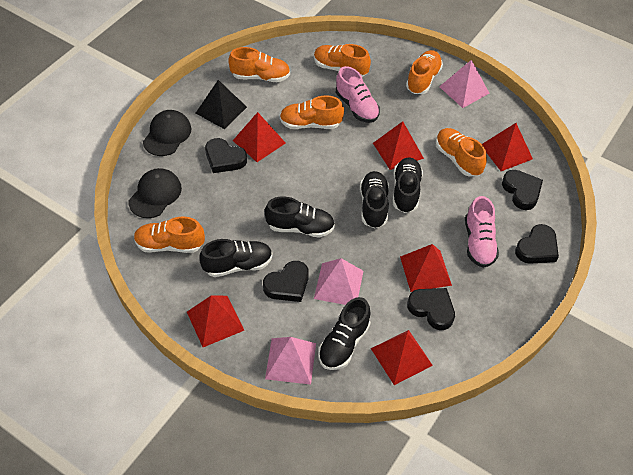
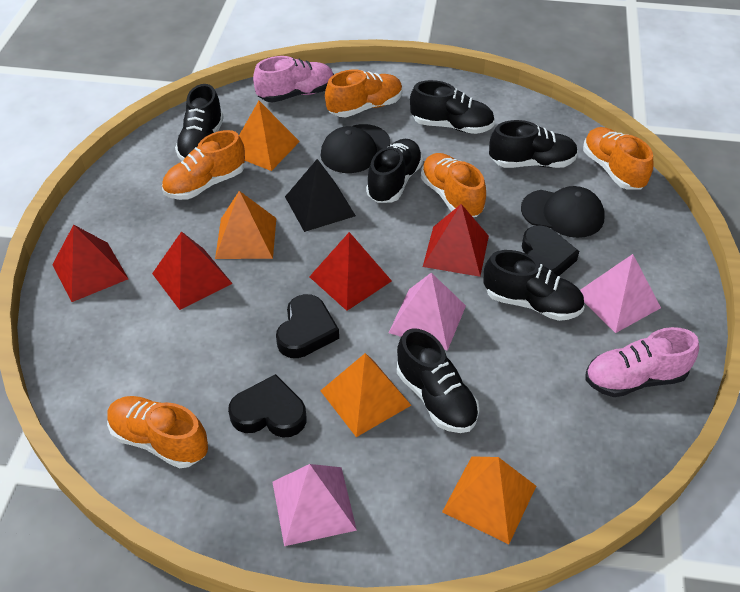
black heart: [205,138,247,173] [263,261,309,302] [407,288,455,330] [502,170,543,210] [515,224,559,264] = 5 -> [228,374,307,438] [276,294,339,358] [522,225,579,276] = 3
black shoe: [199,239,273,277] [265,197,335,238] [318,297,370,370] [360,171,389,228] [393,157,423,213] = 5 -> [175,84,224,161] [366,139,423,203] [397,328,479,433] [410,80,495,134] [484,250,584,321] [489,120,578,168] = 6
orange pyramid: none = 0 -> [215,191,276,259] [239,101,300,171] [320,353,411,437] [442,456,536,544] = 4
orange shoe: [134,217,205,253] [228,47,290,82] [280,95,344,129] [314,44,371,77] [406,50,443,94] [436,128,487,177] = 6 -> [107,396,208,468] [162,130,245,200] [325,69,403,118] [421,153,486,217] [583,127,654,190] = 5
red pyramid: [187,295,244,347] [233,112,286,162] [371,330,433,385] [373,121,424,170] [400,244,452,292] [482,123,533,171] = 6 -> [52,225,128,302] [152,231,233,310] [309,232,392,311] [423,204,489,277] = 4

